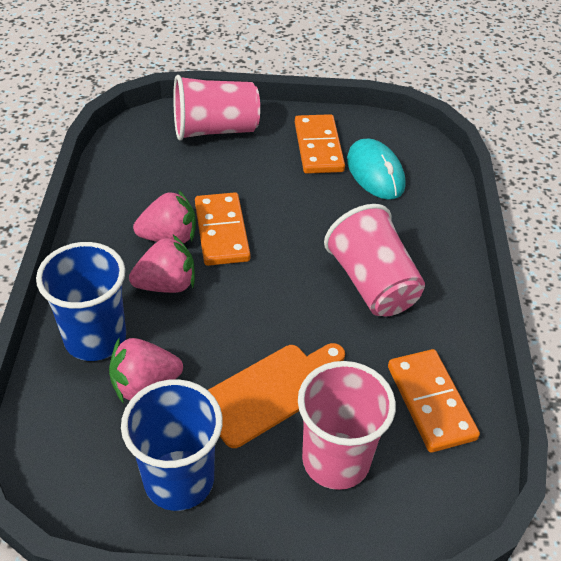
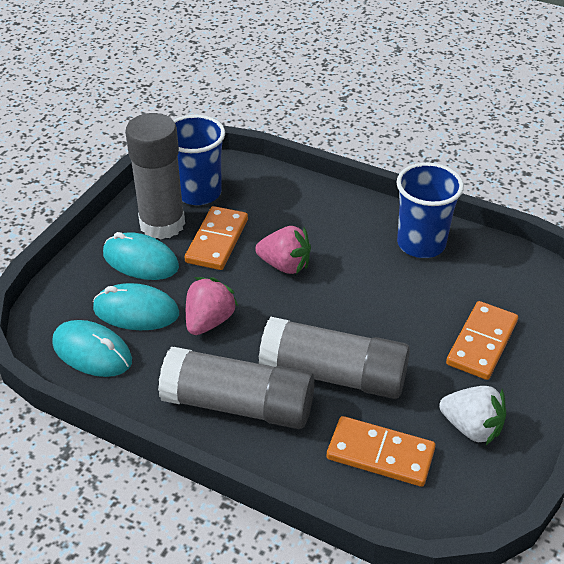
grey glue stick: none = 0 -> [125,113,185,239] [158,347,315,429] [259,316,410,399] = 3
orange cutting board: [208,343,345,448] = 1 -> none = 0
pink cup: [173,75,260,141] [298,361,396,490] [324,204,425,316] = 3 -> none = 0
pink strawberry: [109,338,183,404] [129,235,195,293] [133,190,196,243] = 3 -> [186,277,238,335] [255,226,311,274] = 2
turquoise mouse: [347,139,405,200] = 1 -> [52,320,132,377] [93,283,179,330] [103,232,179,280] = 3
white strawberry: none = 0 -> [439,386,506,445] = 1

